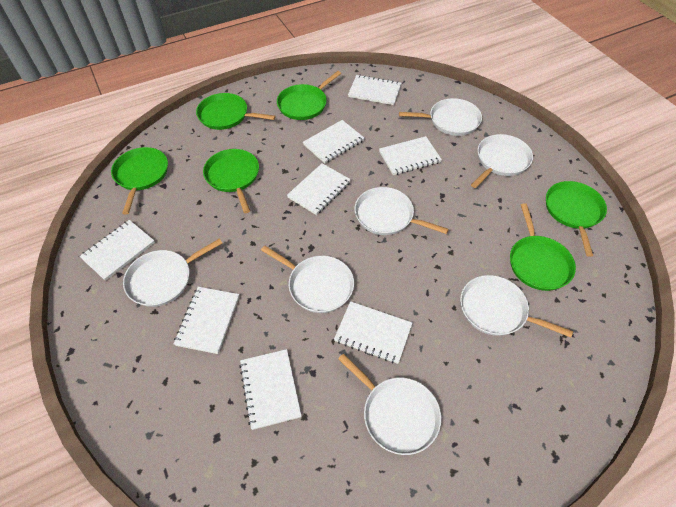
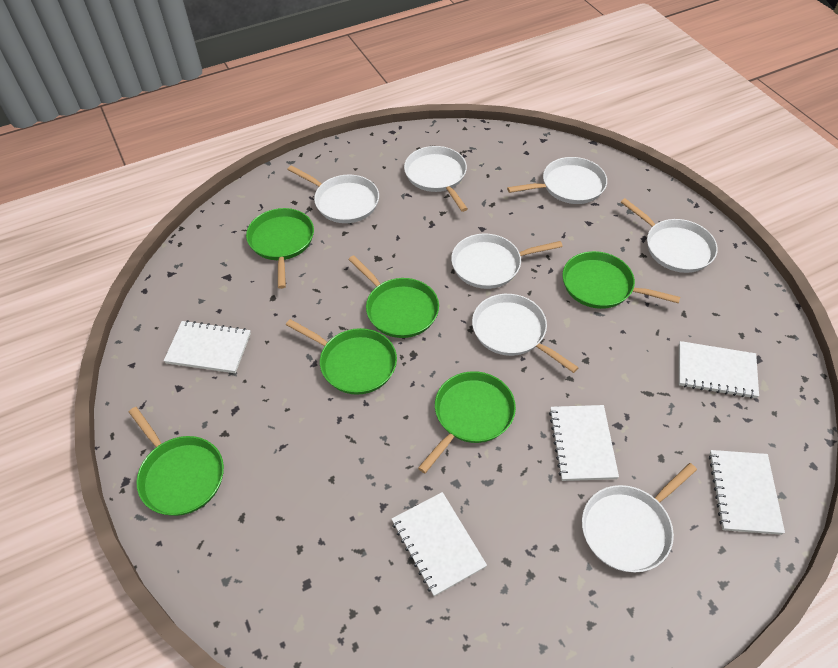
white notebook: [79,220,155,281] [174,287,239,354] [239,349,302,430] [287,163,351,215] [303,120,364,163] [334,301,413,364] [348,75,401,105] [379,136,442,175] = 8 -> [164,320,251,373] [392,492,487,596] [549,405,619,481] [679,341,759,399] [709,450,785,535] = 5

